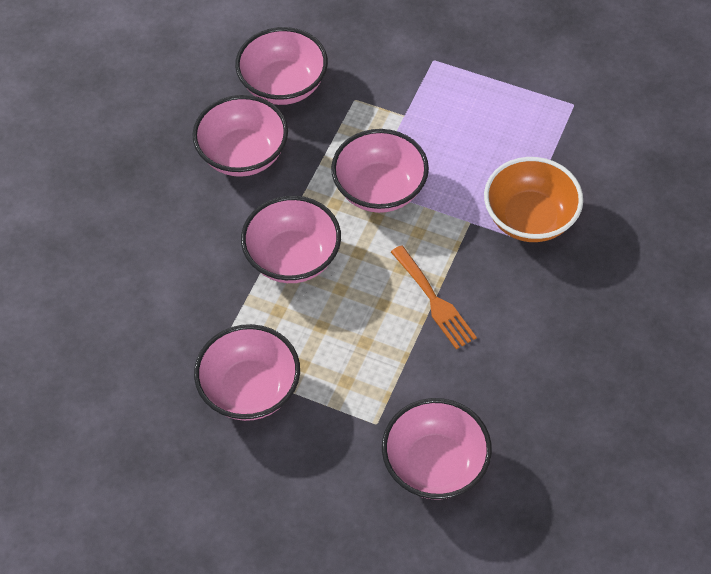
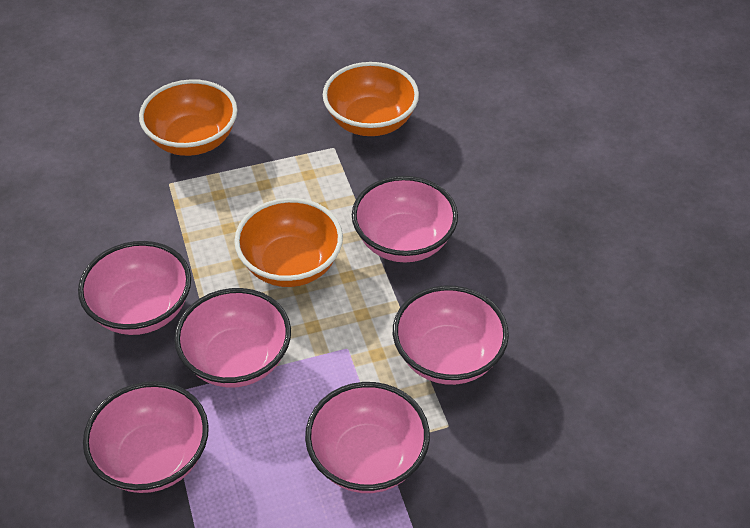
orange bowl: [484,157,583,242] = 1 -> [139,79,238,156] [234,198,343,287] [323,62,419,136] = 3
orange fork: [391,245,477,349] = 1 -> none = 0

